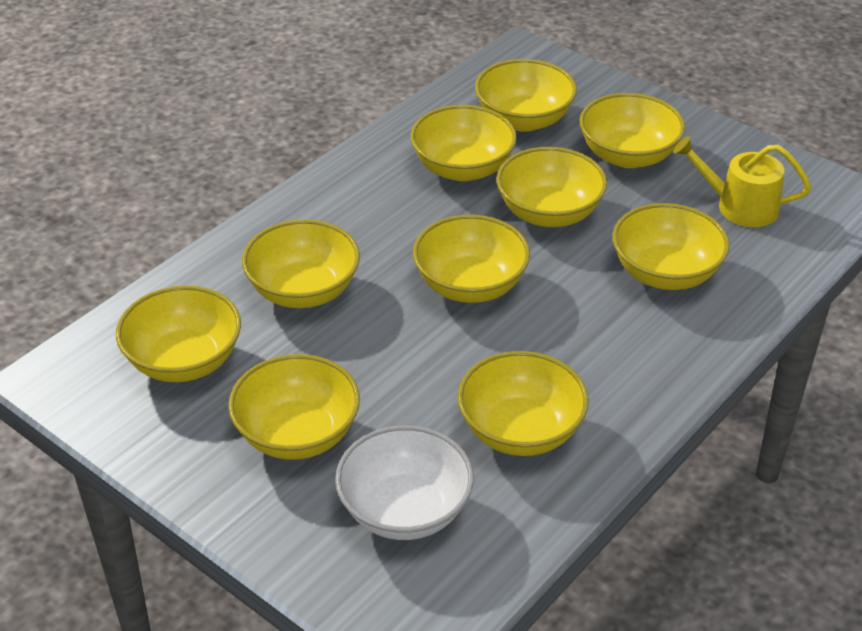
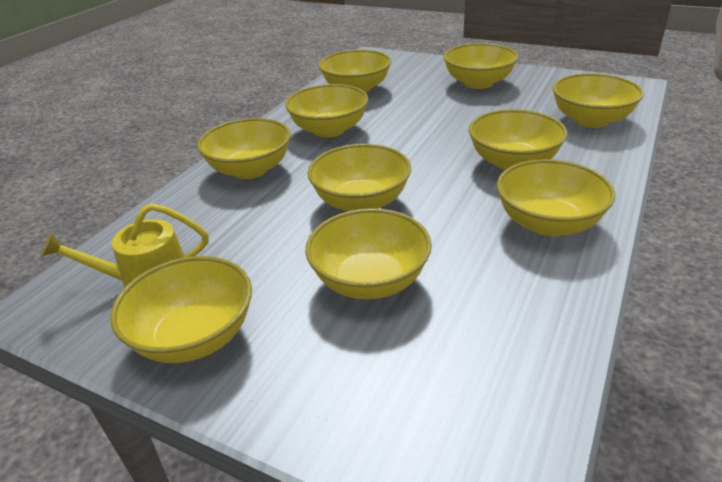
white bowl: [335,425,474,540] = 1 -> none = 0

